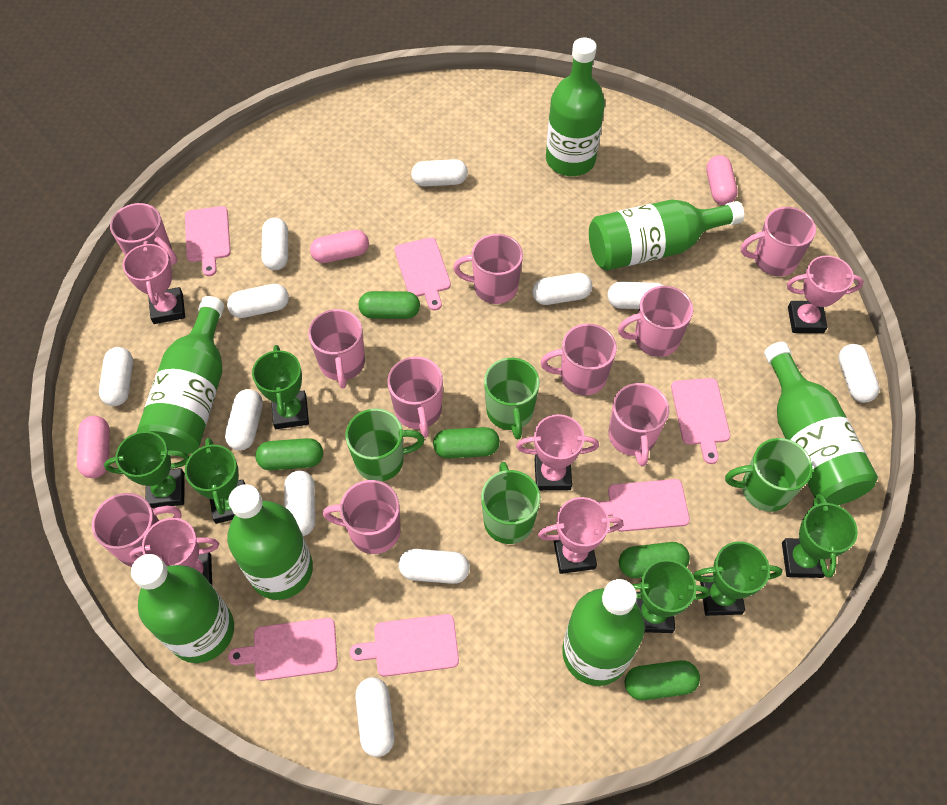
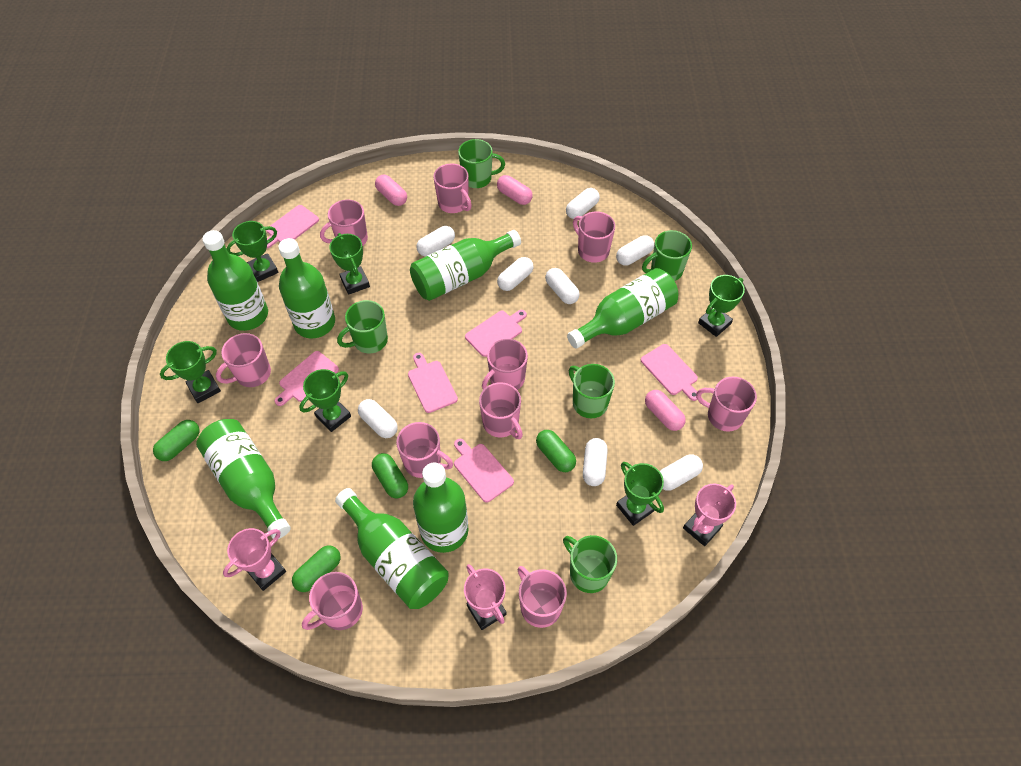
green capsule: [255,438,323,470] [358,291,420,319] [433,427,500,458] [619,542,690,578] [624,660,700,700] = 5 -> [153,420,200,461] [292,546,341,592] [372,453,408,498] [536,430,576,472] = 4
green mug: [346,408,425,482] [481,462,541,544] [484,358,540,439] [725,438,813,512] = 4 -> [337,300,388,353] [458,139,505,188] [563,535,617,593] [569,364,615,418] [642,230,692,281] = 5
pink trophy: [123,241,185,324] [129,518,219,585] [516,414,599,491] [538,497,624,574] [787,255,864,333] = 5 -> [223,528,286,591] [464,564,506,630] [683,484,736,546] = 3
white capsule: [99,347,133,406] [225,389,263,450] [227,284,289,318] [261,218,288,270] [284,471,315,536] [356,677,394,757] [399,549,470,584] [411,159,468,187] [532,273,593,305] [607,281,664,309] [838,344,880,403] = 11 -> [358,399,398,438] [416,226,455,256] [497,257,534,291] [545,268,580,304] [566,188,600,219] [583,438,608,486] [616,235,654,265] [660,454,703,491] = 8

